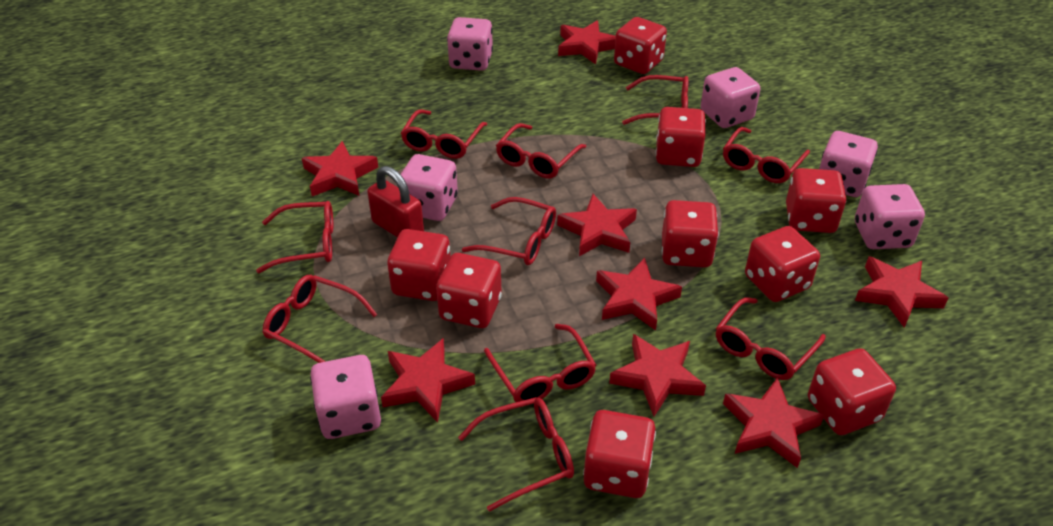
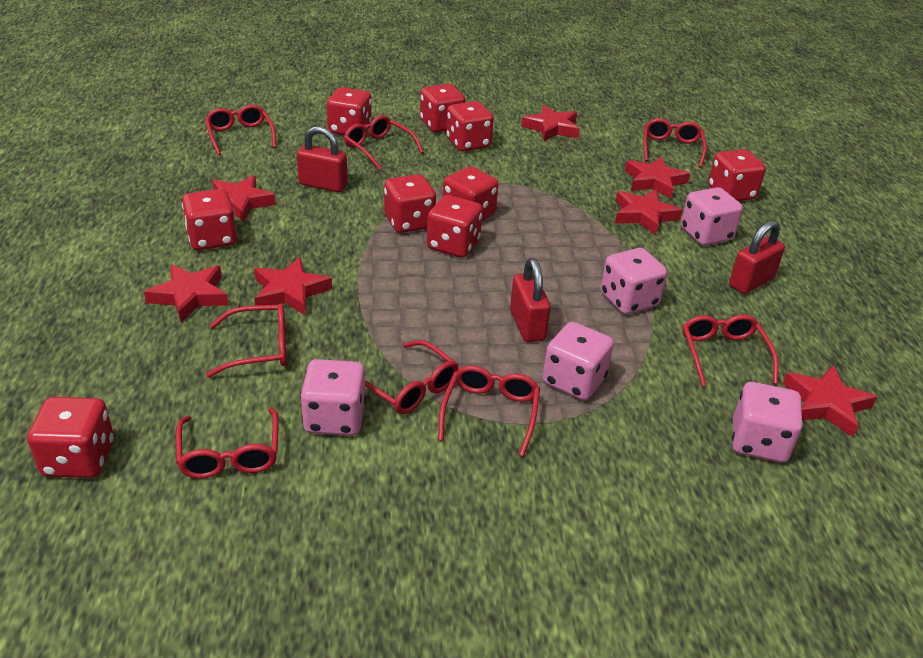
pink dice: [310,355,381,439] [400,154,458,221] [447,17,493,71] [701,67,760,128] [819,131,878,197] [855,184,925,249] = 6 -> [300,359,366,436] [543,322,614,400] [601,248,667,314] [681,187,743,246] [732,382,803,463] = 5
red glasses: [256,201,333,273] [263,275,378,363] [401,109,488,159] [458,397,574,512] [462,197,556,265] [484,324,596,402] [496,123,586,178] [622,75,689,125] [716,297,826,380] [723,127,810,183] = 10 -> [176,408,279,479] [205,105,276,156] [206,303,287,377] [344,115,424,170] [365,340,459,414] [438,365,540,457] [643,118,707,168] [682,314,778,387] = 8
red padlock: [367,166,424,238] = 1 -> [297,126,348,192] [510,258,551,342] [729,220,785,294] = 3
red star: [302,141,378,196] [381,338,475,423] [557,194,637,256] [558,20,616,64] [596,258,682,331] [609,334,706,416] [723,377,824,468] [855,256,948,328] = 8 -> [144,264,229,322] [212,175,276,222] [254,257,332,315] [521,105,580,141] [615,189,683,235] [625,157,690,199] [783,365,877,437] = 7

